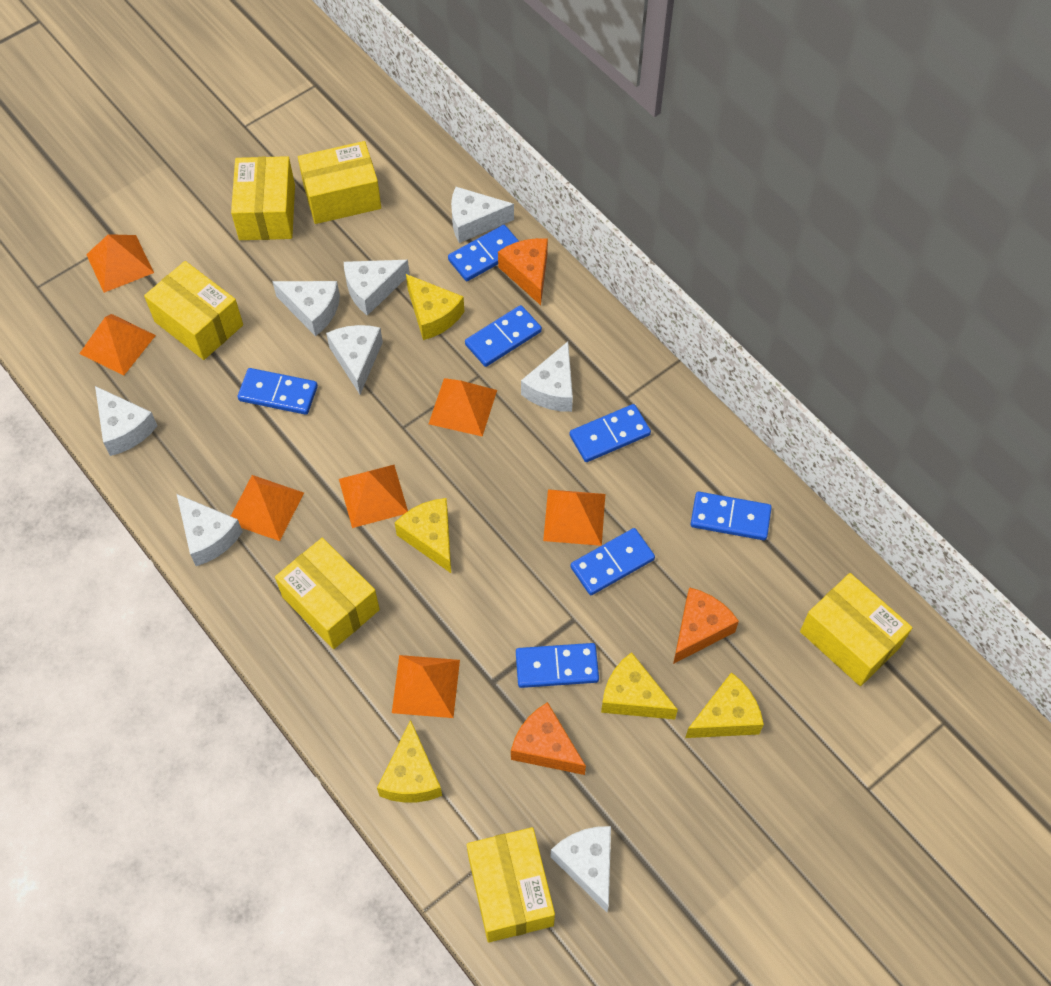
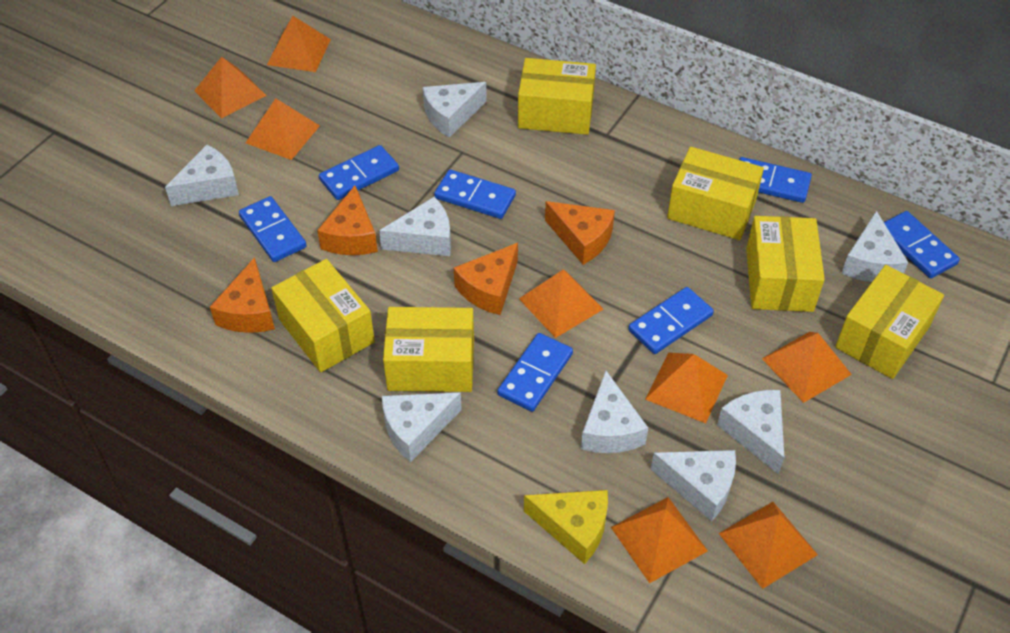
orange cheese: [498,238,548,305] [511,702,586,775] [673,587,739,664] = 3 -> [210,257,275,333] [317,186,378,255] [454,243,518,315] [545,201,615,265] = 4
orange pyramid: [79,314,156,376] [86,234,154,293] [231,475,304,541] [339,465,408,528] [392,655,460,718] [429,378,497,437] [543,489,605,546] = 7 -> [194,57,267,118] [246,98,320,160] [267,16,331,72] [519,270,603,338] [611,497,708,583] [645,353,728,423] [718,502,818,589] [762,332,852,403] = 8
yellow cheese: [377,720,442,803] [395,498,451,573] [406,274,464,340] [601,652,678,719] [685,672,764,738] = 5 -> [524,490,608,564] = 1

